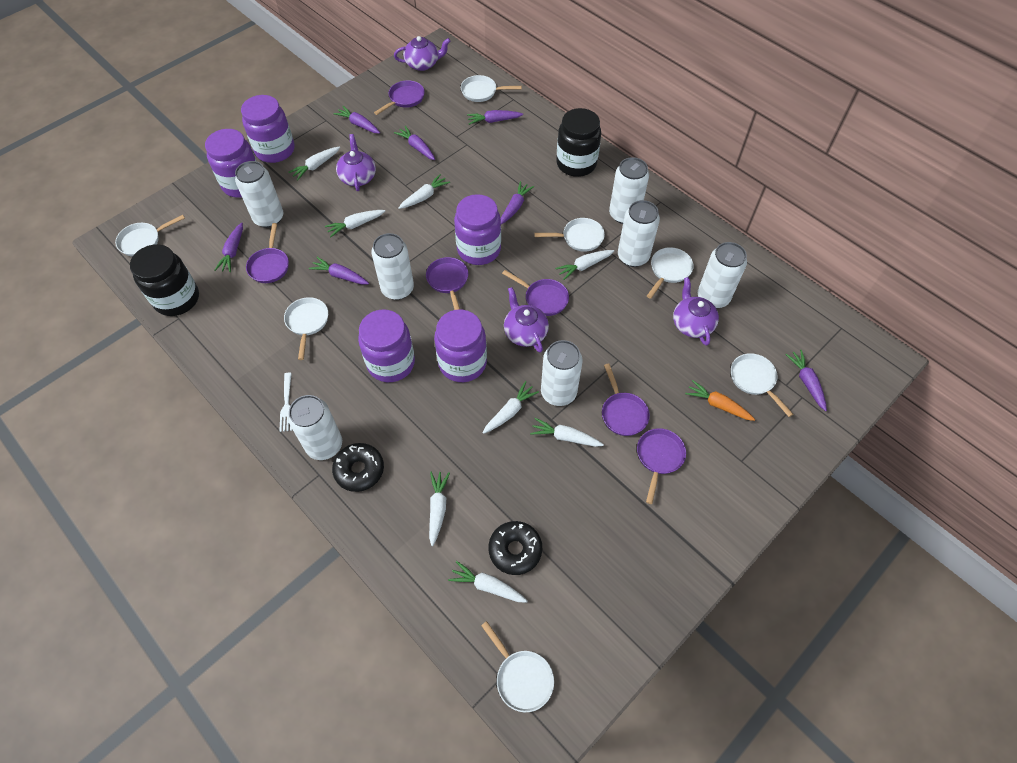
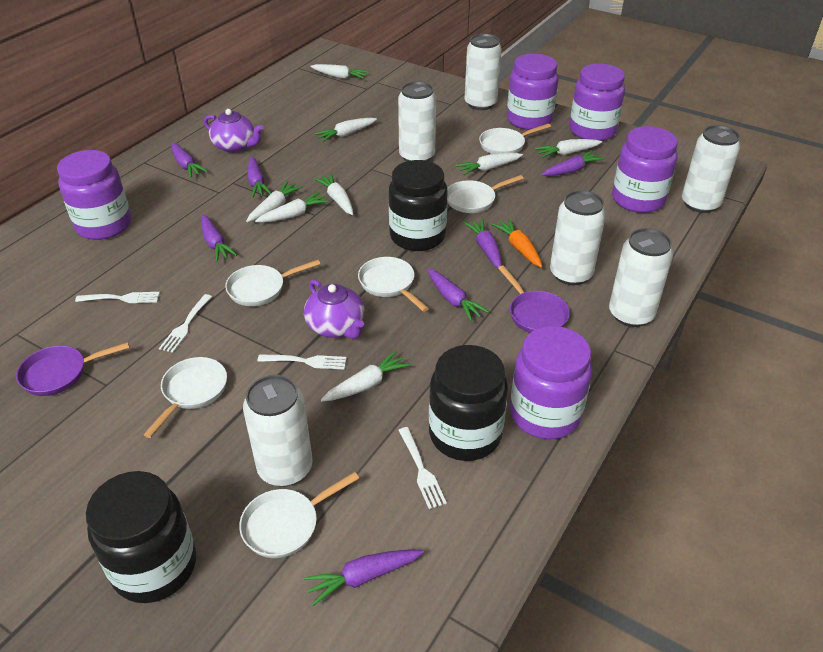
black donut: [332,443,384,492] [488,521,542,575] = 2 -> none = 0
black jar: [130,244,199,316] [556,108,601,177] = 2 -> [86,471,196,603] [389,160,448,251] [429,345,508,461] = 3
purple pan: [246,223,289,283] [374,80,425,115] [426,257,468,310] [502,270,569,316] [602,363,650,436] [637,428,686,504] = 6 -> [16,342,130,396] [498,265,570,333] = 2
purple teapot: [336,134,376,191] [394,36,450,71] [504,287,549,353] [673,277,719,346] = 4 -> [204,109,263,153] [304,279,365,339] = 2
white can: [235,161,283,228] [288,395,342,460] [371,233,414,300] [541,340,583,406] [609,157,649,224] [618,200,660,267] [698,242,747,308] = 7 -> [243,375,313,487] [398,82,436,162] [465,34,502,110] [550,190,606,285] [609,228,673,327] [682,125,740,213] = 6
white fork: [279,373,292,432] = 1 -> [75,292,160,303] [159,294,212,353] [258,355,346,369] [398,427,447,509] = 4
white pan: [115,215,185,257] [284,297,328,360] [461,75,522,102] [481,621,554,712] [534,218,605,252] [647,247,694,299] [731,353,793,417] = 7 -> [144,357,227,438] [225,260,320,306] [239,472,359,558] [358,257,429,312] [447,175,524,213] [479,123,551,154] = 6

